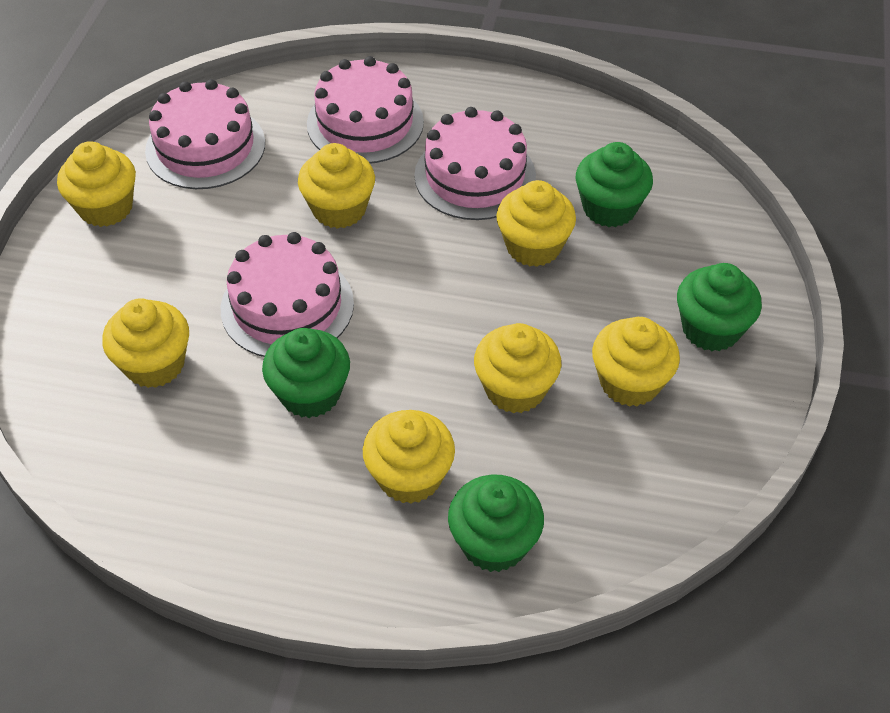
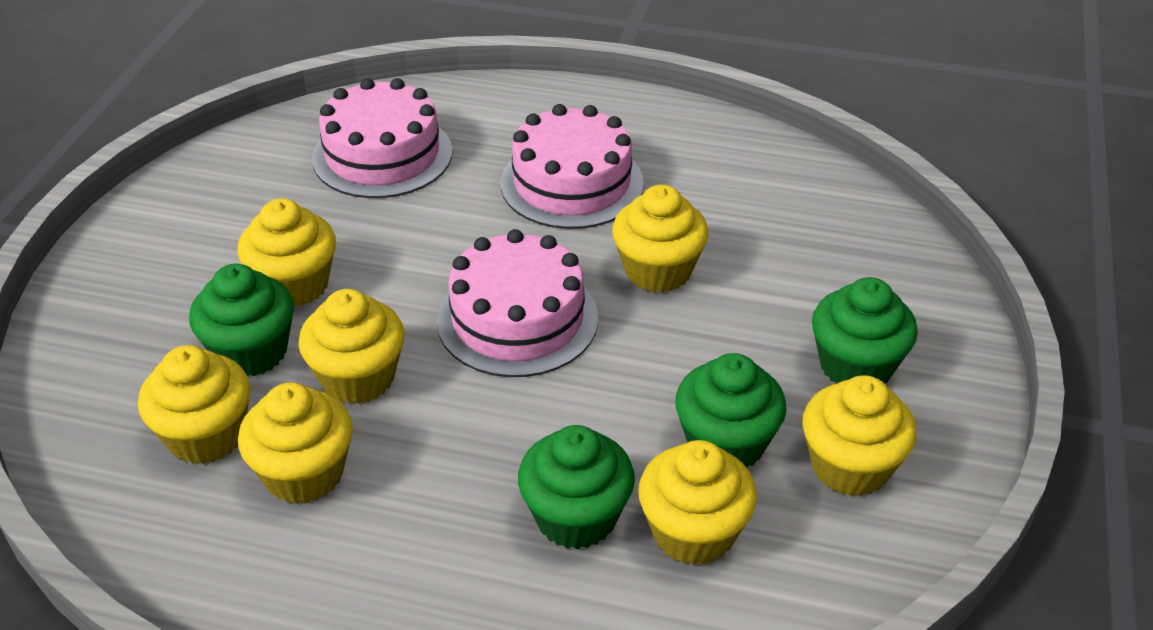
pink cake: [145,79,265,189] [221,232,354,357] [307,56,424,164] [414,107,536,220] = 4 -> [312,78,453,198] [437,229,598,377] [501,104,644,229] = 3

